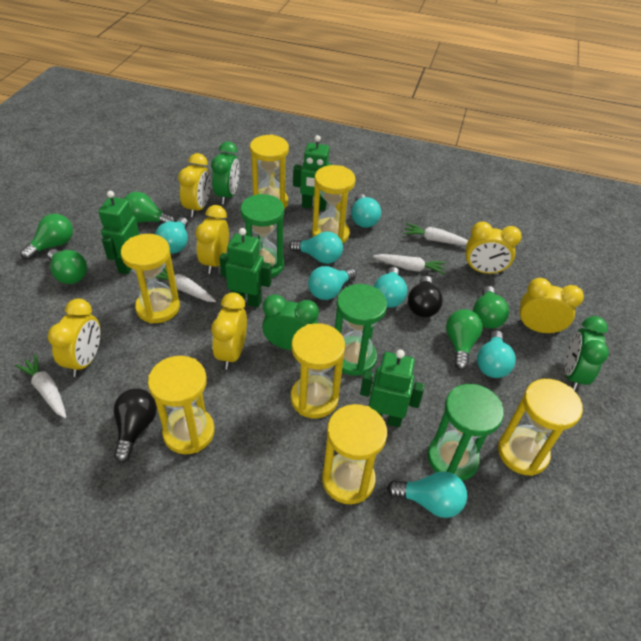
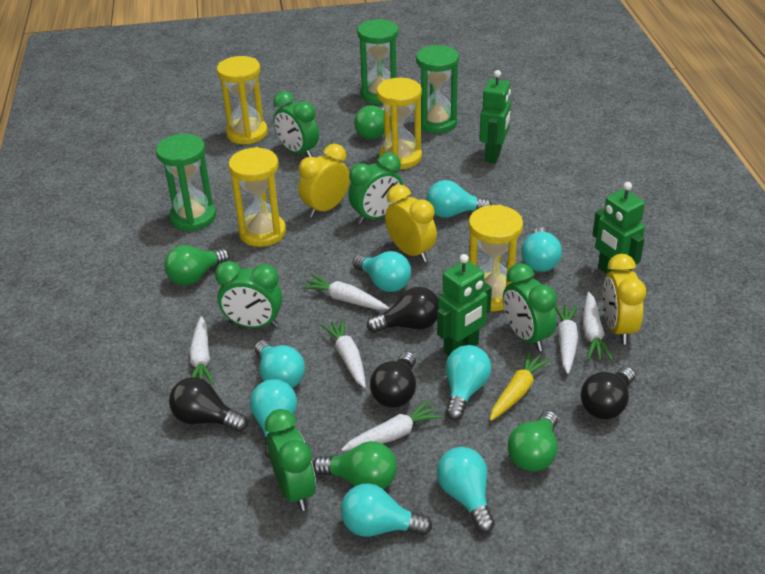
black light bulb: [114,388,157,463] [408,276,443,317] = 2 -> [169,377,248,432] [367,287,438,333] [370,352,416,408] [580,367,635,419] = 4
green clock: [211,141,239,204] [262,294,319,350] [565,316,609,391] = 3 -> [215,261,282,328] [265,409,316,511] [273,91,319,157] [348,152,403,224] [503,263,557,351] = 5
green light bulb: [20,214,73,260] [47,249,87,284] [124,192,175,224] [446,309,483,370] [473,286,509,329] = 5 -> [164,245,229,285] [313,441,397,489] [354,105,384,140] [508,411,558,472] = 4
green robot: [98,191,140,274] [220,228,272,308] [293,135,331,211] [360,350,425,427] = 4 -> [437,254,492,356] [479,70,511,164] [592,182,645,274] = 3
turquoise light bulb: [155,217,188,254] [289,231,343,264] [308,266,357,300] [351,194,381,228] [374,267,407,308] [387,471,467,518] [477,330,516,378] = 7 -> [250,379,297,458] [255,340,305,388] [341,483,432,537] [353,251,411,292] [427,180,492,218] [437,447,495,533] [446,345,491,420] [521,227,562,272] = 8
white carrot: [15,354,66,418] [156,268,216,302] [373,254,446,275] [403,223,468,246] = 4 -> [190,316,214,385] [301,274,389,310] [320,318,366,388] [341,400,443,451] [554,304,578,374] [583,292,613,360] = 6
yellow carrot: none = 0 -> [490,351,551,421] = 1
yellow clock: [48,299,100,377] [178,153,211,217] [195,205,229,274] [211,293,247,369] [465,222,522,274] [517,278,584,334] = 6 -> [298,144,350,218] [385,185,437,262] [603,254,646,344] = 3
yellow hourglass: [121,234,180,324] [148,356,215,454] [250,134,289,210] [291,323,345,418] [312,165,355,243] [322,404,387,504] [498,379,583,476] = 7 -> [217,56,268,145] [228,147,286,247] [377,78,422,169] [469,205,523,311] = 4

